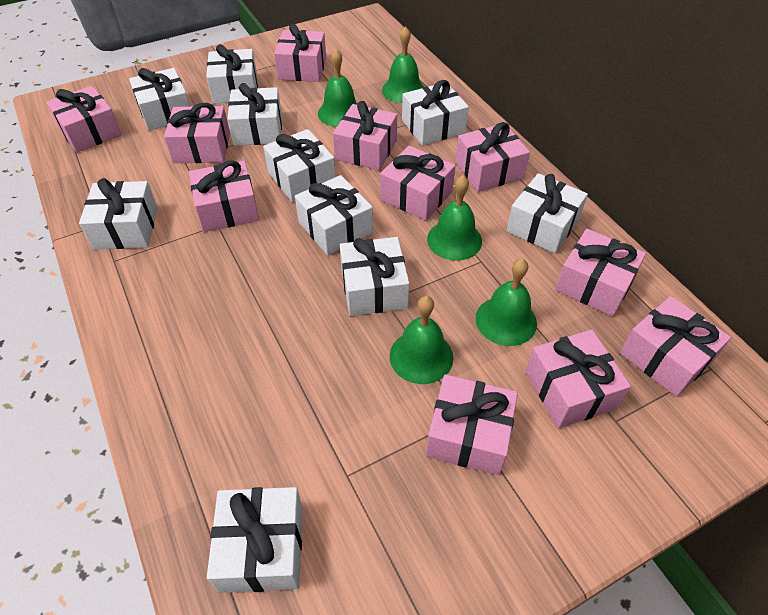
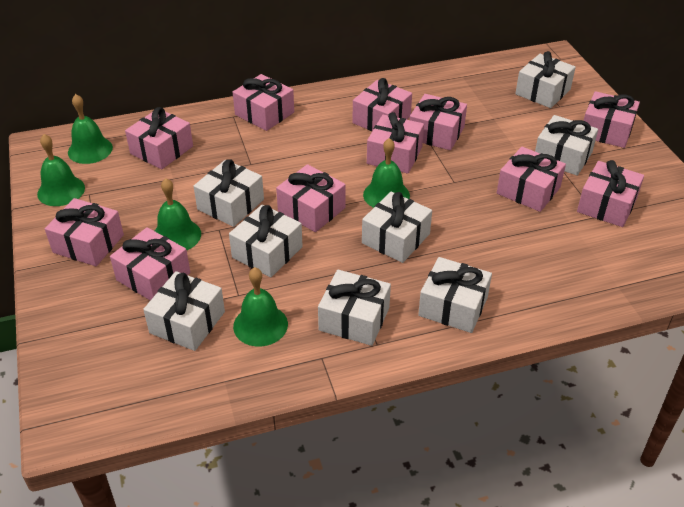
white gift: [79,178,158,250] [129,68,190,130] [206,44,258,104] [207,487,303,593] [227,83,282,146] [263,129,336,202] [295,175,373,255] [340,237,409,316] [402,80,469,146] [507,173,588,253] = 10 -> [143,271,225,351] [194,159,264,227] [229,204,303,277] [318,270,391,346] [362,192,432,263] [418,257,492,333] [515,51,576,108] [535,115,598,176] = 8

